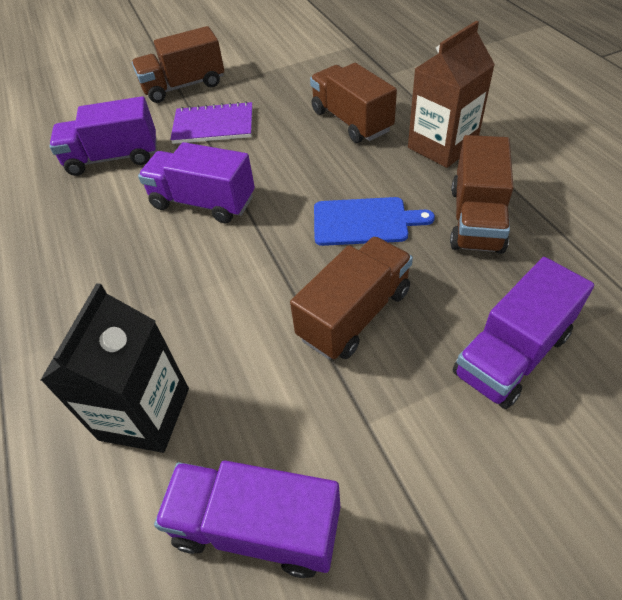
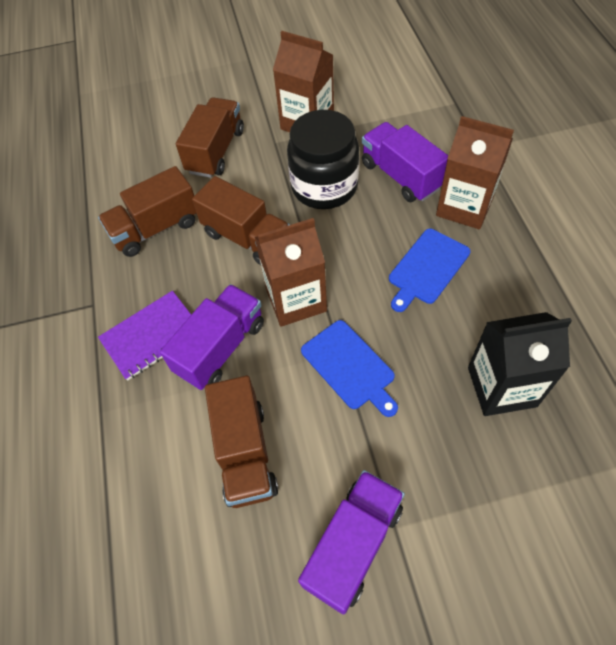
black jar: none = 0 -> [287,110,359,209] = 1
blue cutting board: [314,197,435,246] = 1 -> [301,320,398,417] [389,229,471,312] = 2
brown carton: [408,21,495,168] = 1 -> [255,218,327,327] [273,31,334,132] [436,116,514,229] = 3
purple truck: [49,96,157,176] [138,142,255,223] [154,461,340,578] [453,257,594,409] = 4 -> [160,284,264,390] [298,470,405,615] [362,122,449,202] = 3

